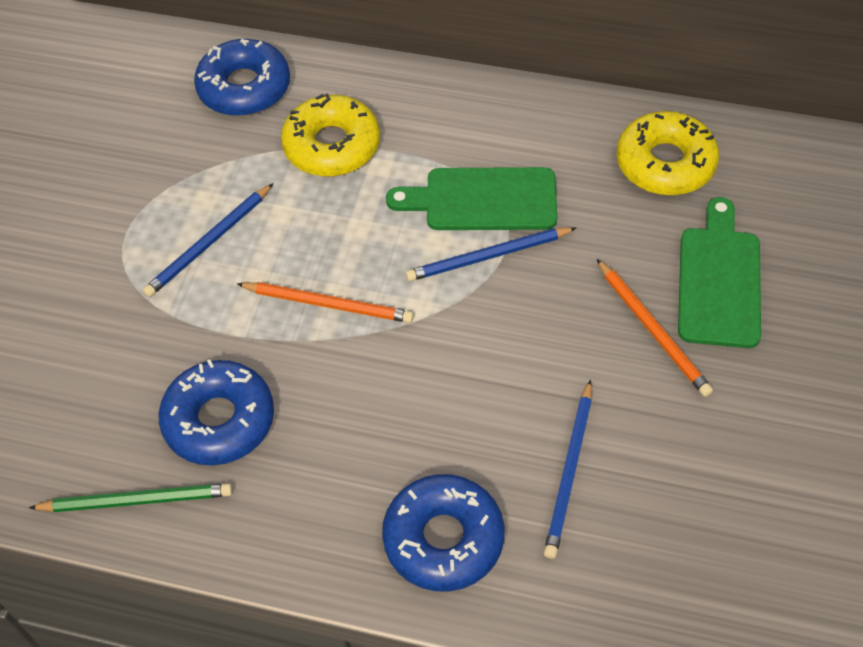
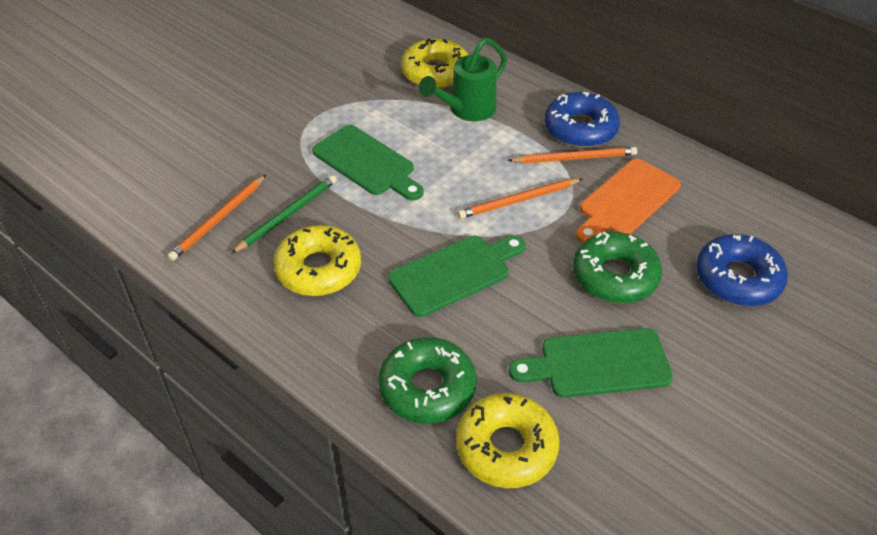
blue donut: [159,359,274,465] [194,39,290,116] [382,474,504,592] = 3 -> [544,92,620,148] [696,234,788,306] = 2
blue pencil: [143,183,273,297] [406,227,576,281] [544,380,592,559] = 3 -> none = 0
green cutting board: [386,167,557,230] [678,197,761,348] = 2 -> [312,125,424,201] [388,236,526,317] [509,328,673,398] = 3
green donut: none = 0 -> [378,337,476,424] [573,231,662,303] = 2
green watering can: none = 0 -> [419,37,507,121] = 1
orange cutting board: none = 0 -> [576,159,681,243] = 1
orange pencil: [237,282,414,323] [597,259,713,397] = 2 -> [167,175,266,261] [457,178,583,219] [507,147,637,163] = 3
yellow donut: [281,93,380,176] [617,111,719,195] = 2 -> [273,225,361,296] [401,38,468,89] [456,393,560,488] = 3

